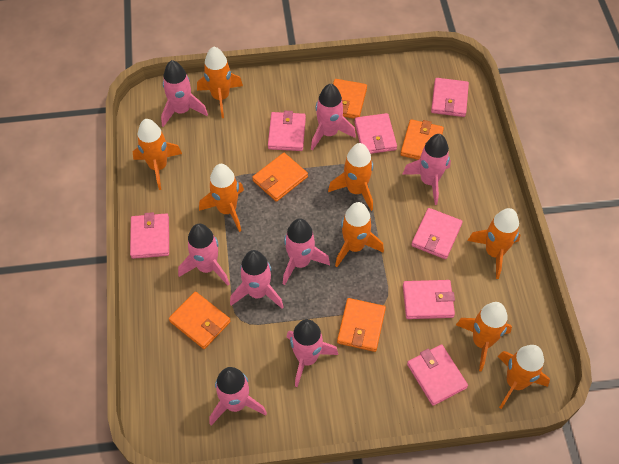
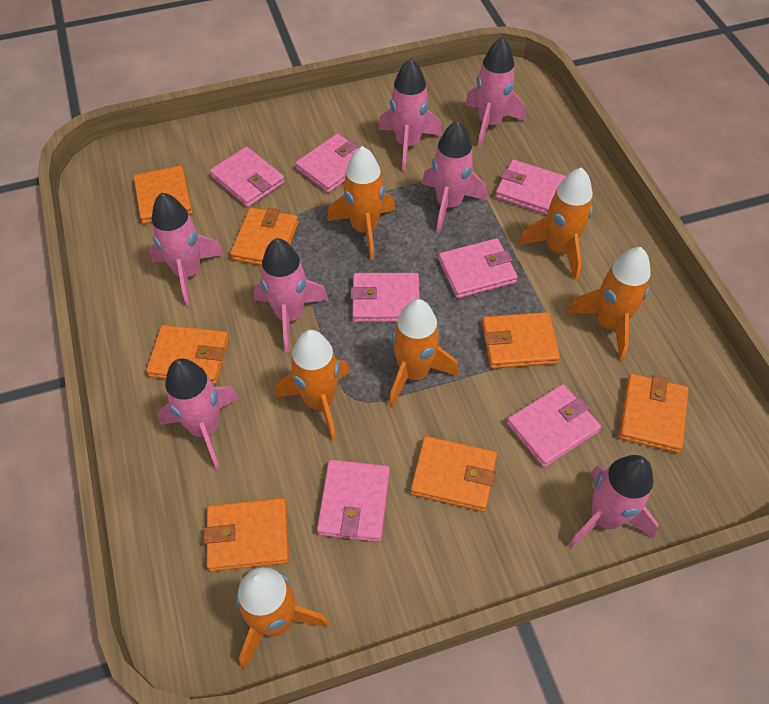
orange rocket: [133,119,182,190] [197,46,243,118] [199,164,244,232] [328,143,373,211] [335,202,384,267] [456,302,512,371] [467,208,521,279] [498,345,550,409] = 8 -> [236,567,329,670] [275,330,350,441] [327,146,395,260] [389,299,459,407] [518,167,593,280] [567,247,651,361] = 6
orange wallet: [169,292,231,349] [252,153,308,202] [333,79,367,119] [337,298,386,352] [400,119,444,160] = 5 -> [134,166,193,224] [146,325,229,384] [204,498,289,571] [230,207,299,266] [410,436,497,512] [482,312,560,369] [619,374,689,453] = 7
pink rocket: [161,60,208,127] [178,224,230,285] [209,367,267,425] [230,250,284,309] [283,218,330,285] [287,319,338,387] [311,84,356,151] [403,134,451,205] = 8 -> [149,193,224,307] [158,359,239,469] [254,238,328,352] [378,58,442,171] [422,120,487,233] [465,37,526,148] [568,455,659,549] = 7

